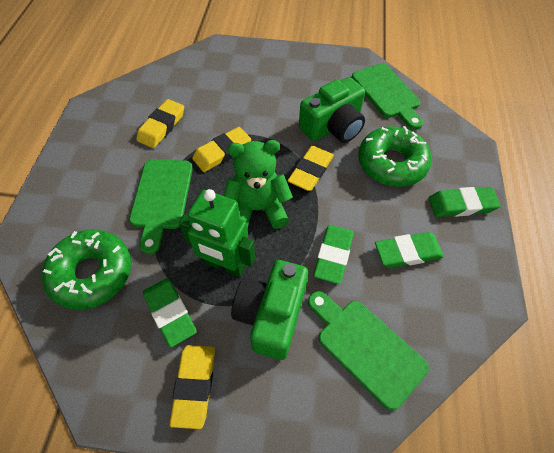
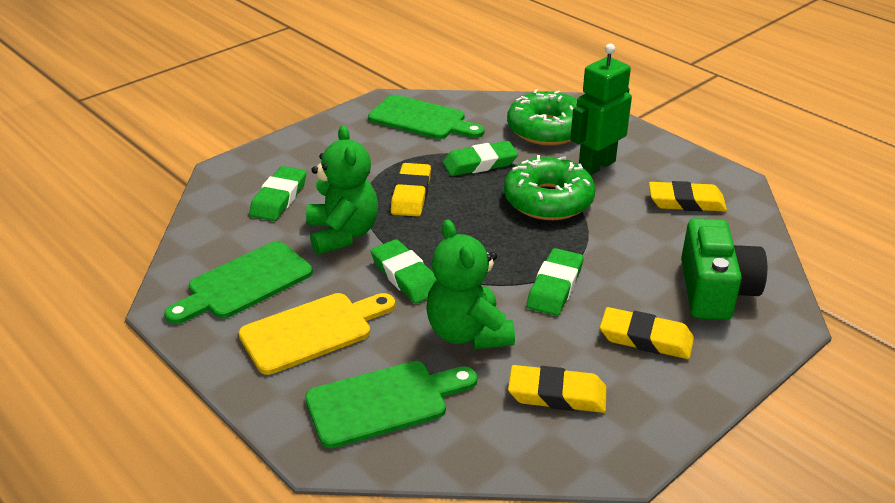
green camera: [231,260,308,360] [299,77,365,143] = 2 -> [681,218,767,320] = 1
green teddy bear: [224,140,293,229] = 1 -> [306,125,378,255] [426,219,515,349] = 2
yellow cutting board: none = 0 -> [238,293,395,375] = 1

